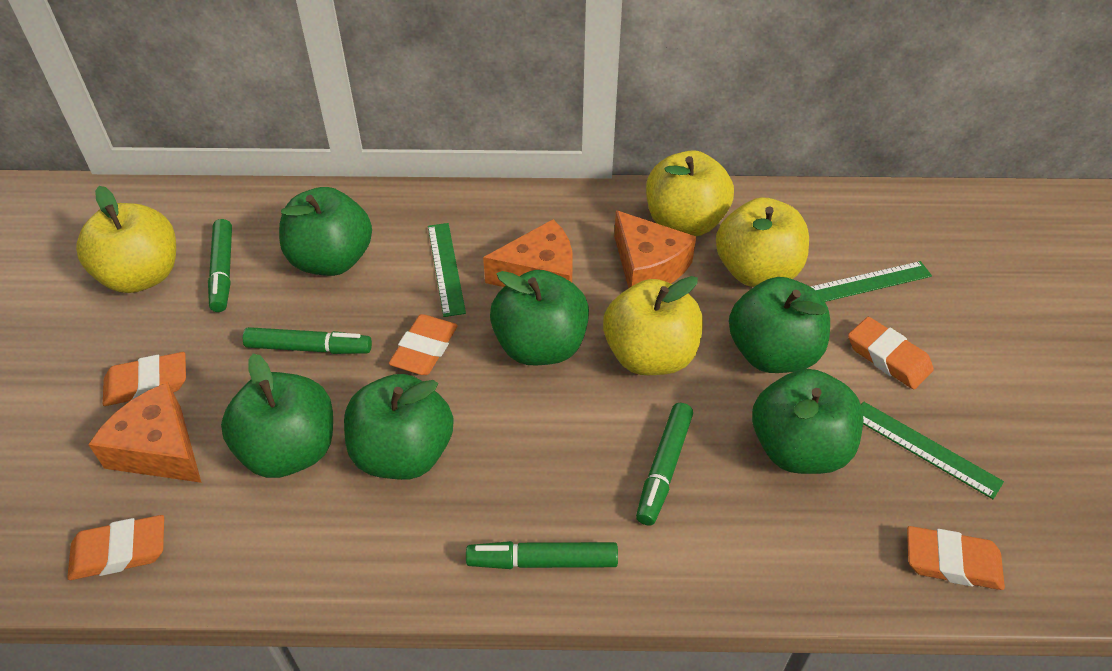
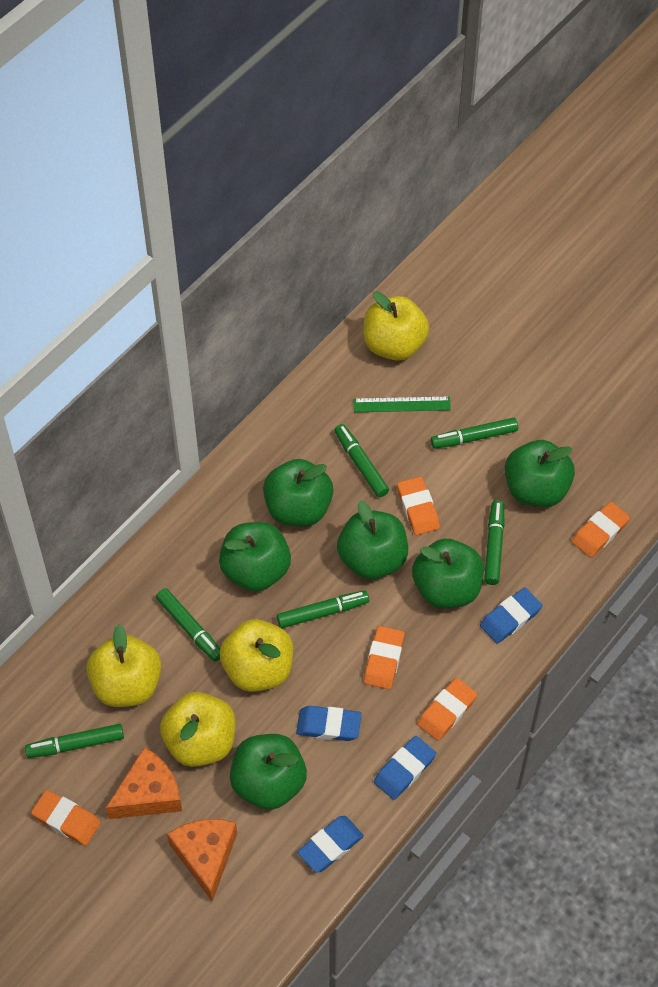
blue eraser: none = 0 -> [296,706,361,741] [297,816,364,873] [374,736,436,800] [480,587,543,644] = 4
green marker: [208,219,232,312] [243,327,372,354] [466,541,618,569] [636,403,693,525] = 4 -> [25,724,124,758] [156,588,220,662] [277,590,369,628] [334,424,389,497] [431,417,518,449] [484,500,504,585] = 6
green ruler: [428,223,466,317] [811,261,932,302] [861,401,1004,499] = 3 -> [353,396,451,412] = 1
orange cheese: [88,382,202,483] [483,219,573,287] [614,210,696,288] = 3 -> [106,747,182,819] [167,819,237,902] = 2

